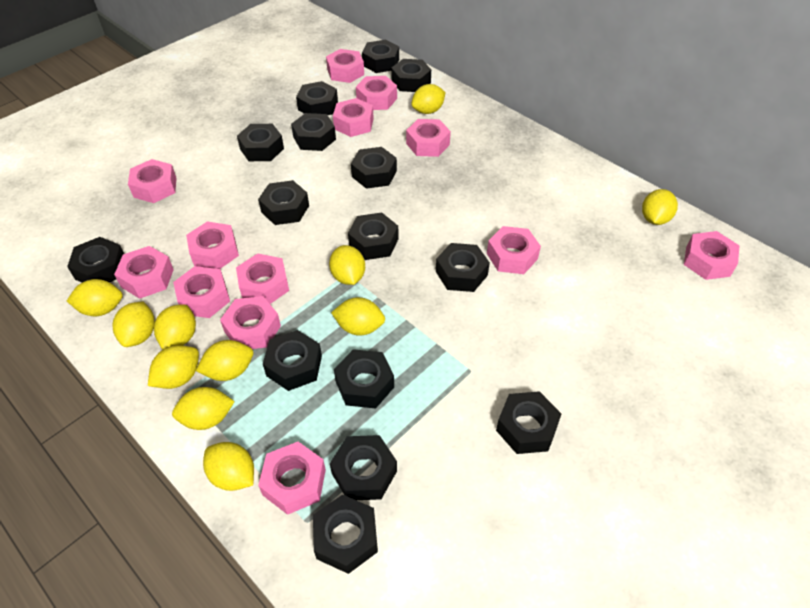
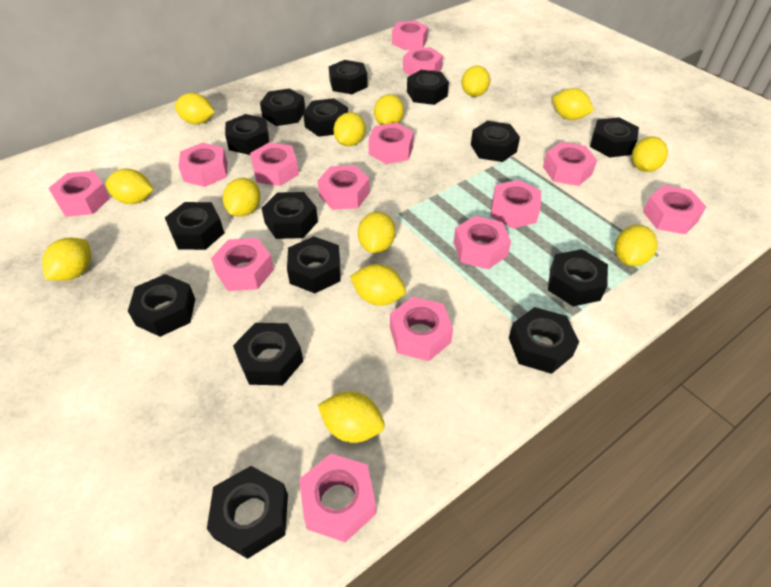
pink nut: [114,246,174,299] [128,159,177,203] [173,266,230,318] [186,221,239,269] [220,296,281,349] [236,253,289,304] [258,442,326,515] [326,49,364,83] [333,98,374,137] [356,76,397,110] [406,119,451,157] [487,226,541,274] [684,231,740,280] = 13 -> [49,171,110,217] [178,143,227,187] [211,238,274,291] [250,142,299,186] [299,453,376,542] [317,165,370,210] [368,123,414,164] [390,297,453,361] [392,20,428,50] [403,47,443,75] [454,216,511,269] [490,180,541,228] [543,142,597,186] [643,185,707,234] = 14
yellow lemon: [67,279,123,316] [113,301,155,347] [148,345,199,389] [154,304,196,350] [172,387,235,430] [196,340,253,381] [203,442,254,491] [329,245,365,285] [331,297,385,336] [411,84,446,114] [642,189,678,225] = 11 -> [42,238,91,281] [105,169,153,204] [175,93,215,124] [223,178,261,217] [318,391,385,443] [334,112,366,146] [350,264,406,306] [358,212,396,253] [374,94,404,125] [461,66,490,97] [552,88,594,120] [615,225,658,266] [632,136,668,172] = 13

